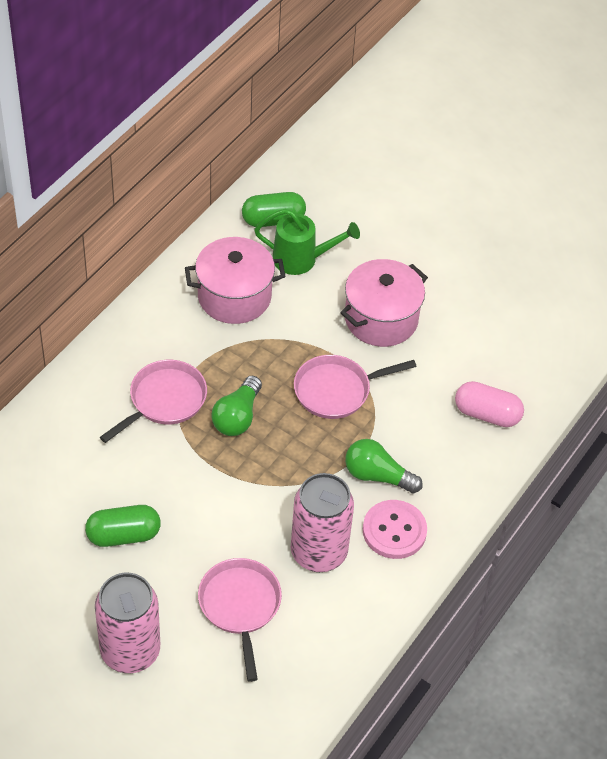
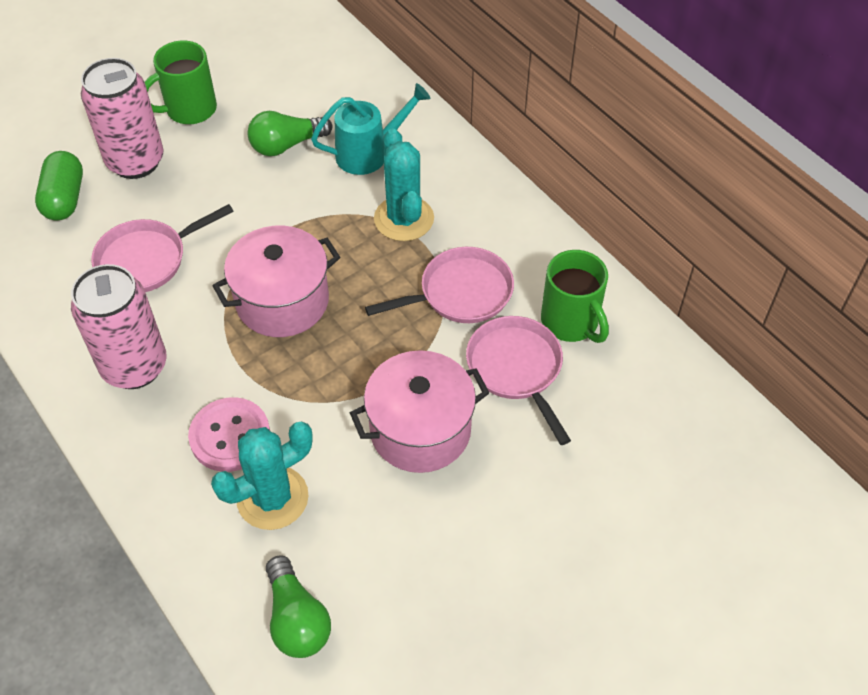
green capsule: [85,505,161,547] [242,192,306,227] = 2 -> [35,151,83,221] = 1
green mug: none = 0 -> [145,40,217,124] [541,250,609,343] = 2
green watering can: [254,209,360,275] = 1 -> none = 0
pink capsule: [455,381,524,427] = 1 -> none = 0
turquoise cactus: none = 0 -> [211,422,313,530] [374,128,434,241] = 2
turquoise watering can: none = 0 -> [311,83,431,175] = 1

